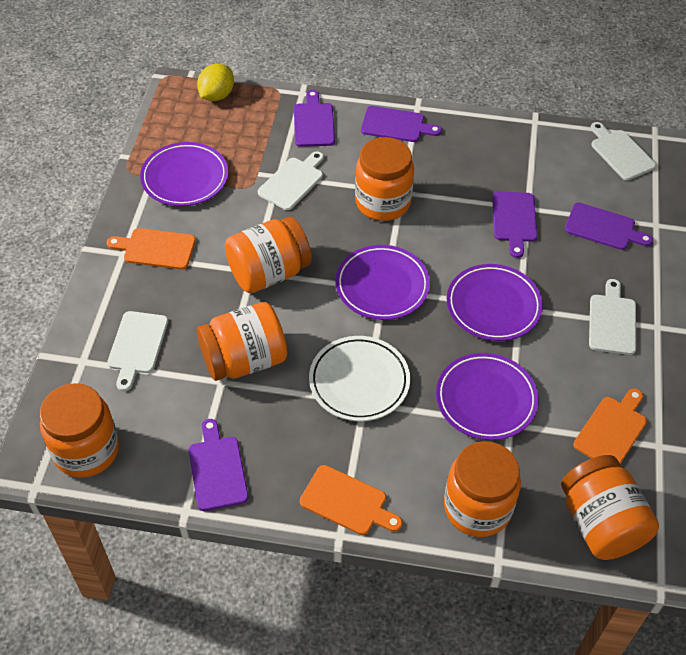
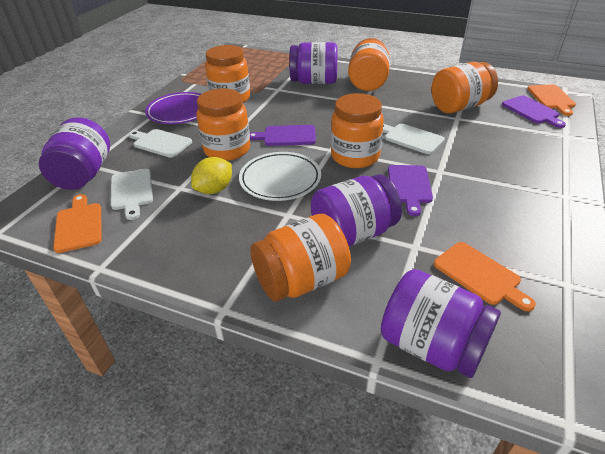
purple cutting board: [189,419,248,511] [294,90,335,147] [361,106,442,142] [492,192,537,258] [565,202,653,250] = 5 -> [250,125,316,146] [388,165,433,216] [502,95,566,128] = 3
purple jar: none = 0 -> [39,117,110,190] [289,42,337,84] [311,174,402,246] [381,269,501,378] = 4
purple plate: [140,142,228,206] [335,245,430,320] [436,353,539,440] [447,264,543,341] = 4 -> [145,92,201,124] = 1
white cutting board: [107,311,168,391] [258,151,324,210] [589,279,636,355] [590,122,656,180] = 4 -> [111,169,153,220] [129,129,192,158] [383,124,445,154] = 3

